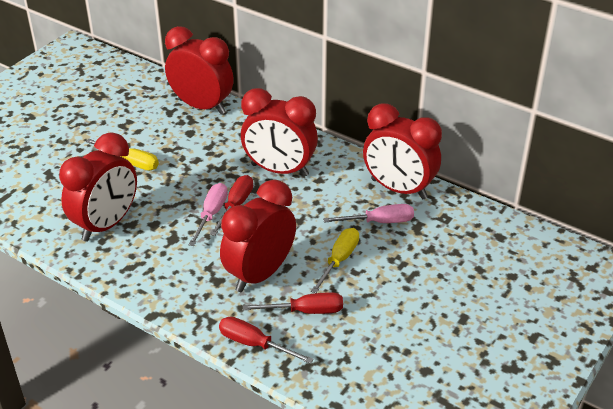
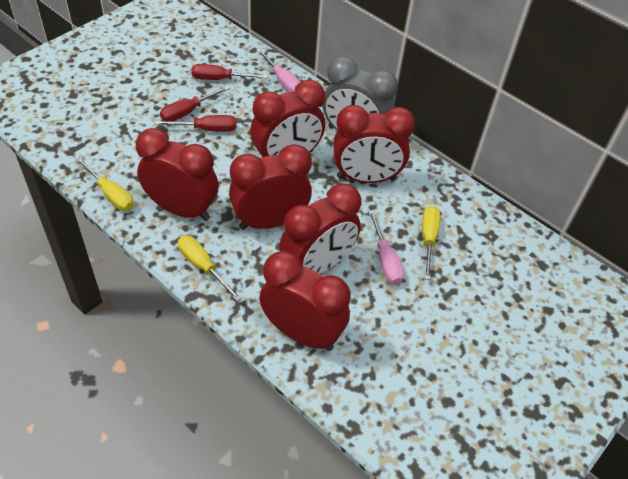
grey clock: none = 0 -> [323,57,398,131] = 1
red clock: [59,132,137,242] [165,26,234,115] [220,180,296,292] [241,88,318,177] [363,103,442,199] = 5 -> [136,128,219,221] [229,144,312,230] [250,80,325,157] [259,251,350,351] [279,183,362,274] [333,105,415,183] = 6
yellow screwdriver: [86,139,159,171] [311,228,359,293] = 2 -> [76,157,134,211] [178,236,242,301] [422,206,440,280] = 3

